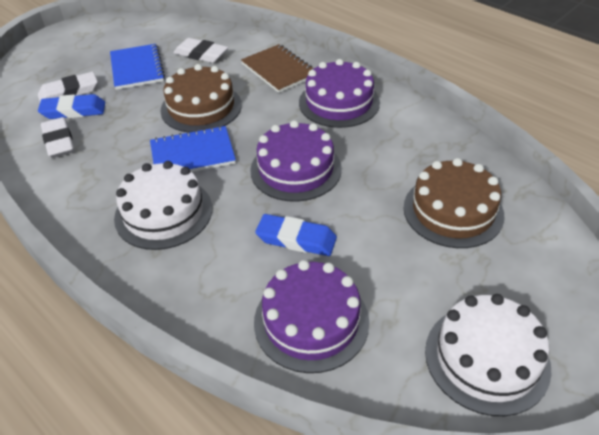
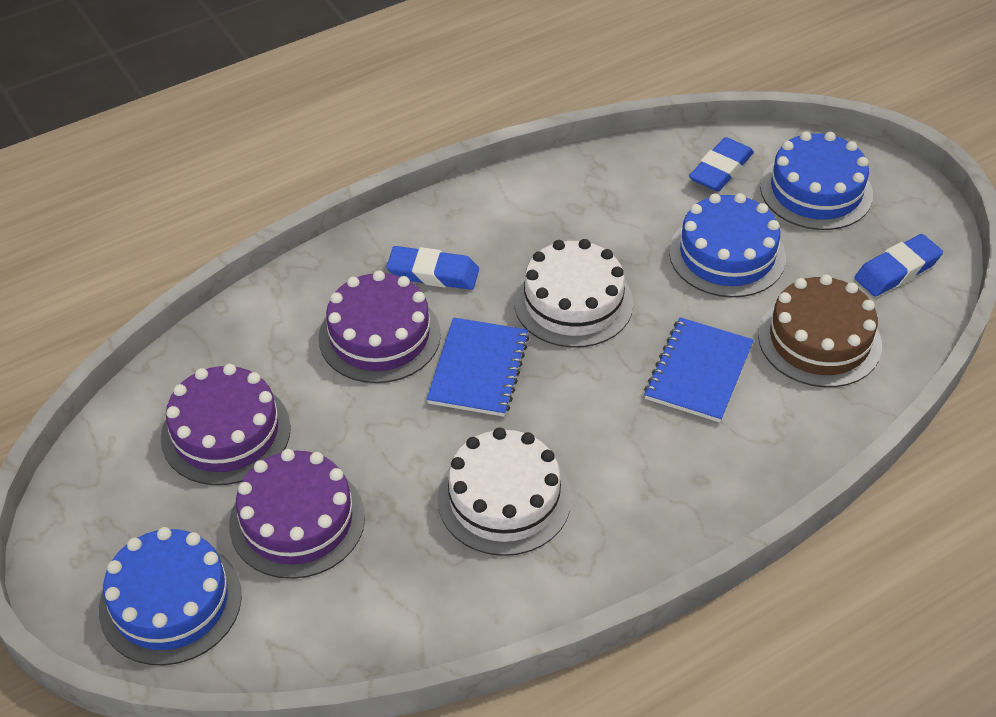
blue cake: none = 0 -> [99,527,242,665] [669,193,786,297] [760,131,873,230] = 3
blue eraser: [38,94,105,119] [255,214,337,256] = 2 -> [386,246,479,290] [689,137,754,192] [855,234,943,296] = 3
brown cake: [161,64,242,132] [403,158,504,248] = 2 -> [758,274,882,387] = 1
brown notebook: [241,44,314,93] = 1 -> none = 0
white eraser: [38,72,98,101] [41,117,75,158] [174,38,228,63] = 3 -> none = 0

